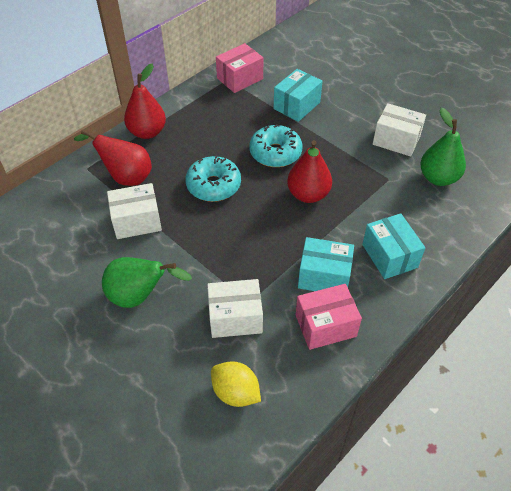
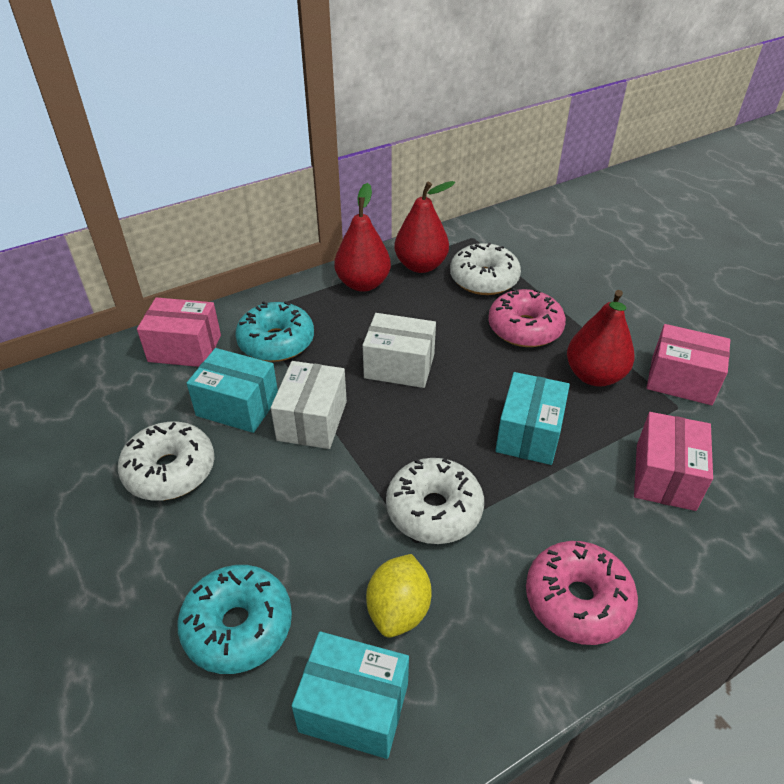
green pear: [102,257,192,308] [420,107,466,186] = 2 -> none = 0
pink box: [216,43,263,93] [296,284,362,350] = 2 -> [137,297,221,367] [634,412,713,511] [647,324,730,405] = 3
pink donut: none = 0 -> [488,288,566,347] [526,541,638,645] = 2
white box: [107,183,162,239] [207,279,263,338] [373,103,426,156] = 3 -> [271,361,347,449] [363,313,436,388] = 2
white donut: none = 0 -> [118,422,215,501] [386,458,484,544] [450,243,521,295] = 3

